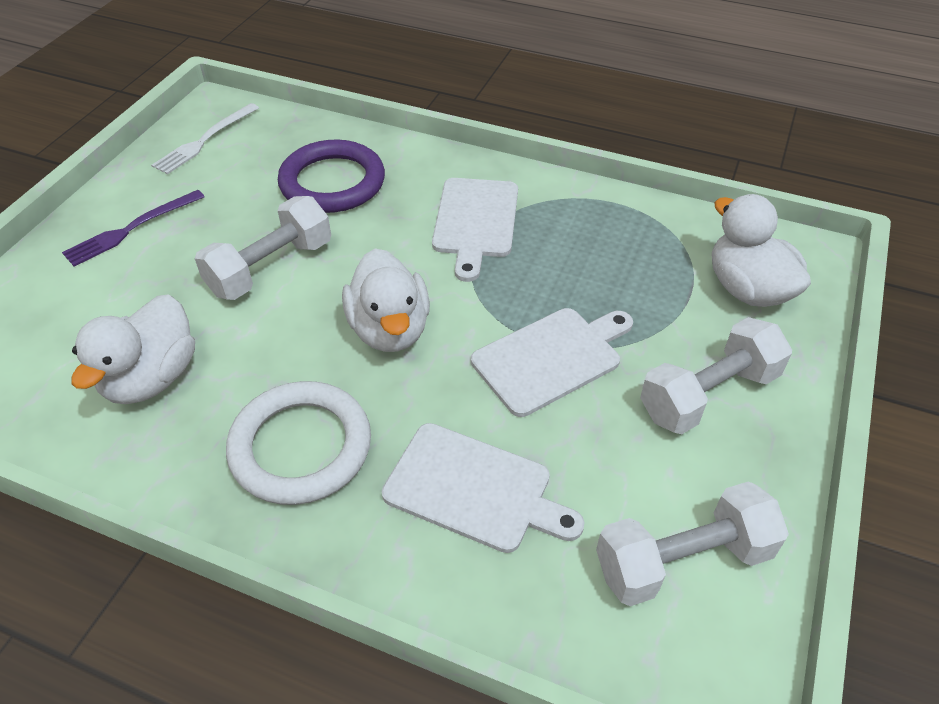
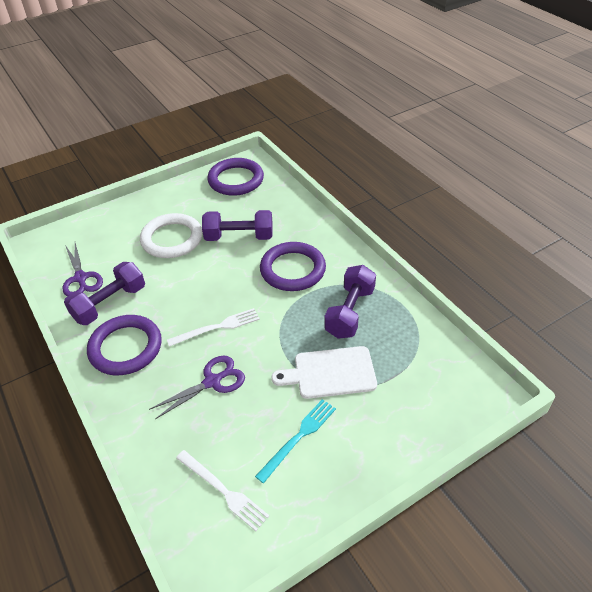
purple dumbbell: none = 0 -> [64,262,145,325] [202,210,273,241] [324,265,376,339] = 3
purple fork: [62,190,205,266] = 1 -> none = 0
purple ring: [278,139,385,213] = 1 -> [87,315,162,375] [207,158,264,196] [260,242,326,291] = 3
purple scissors: none = 0 -> [63,243,103,297] [149,355,245,419] = 2
turquoise fork: none = 0 -> [255,399,336,483] = 1
white cutting board: [382,423,585,553] [432,178,518,282] [471,308,633,417] = 3 -> [271,346,377,399] = 1
white duck: [71,294,195,404] [342,248,430,352] [712,194,811,307] = 3 -> none = 0
white dumbbell: [195,196,331,300] [596,481,789,606] [640,317,792,434] = 3 -> none = 0
white fork: [151,103,259,175] = 1 -> [167,308,260,347] [176,450,269,531] = 2

